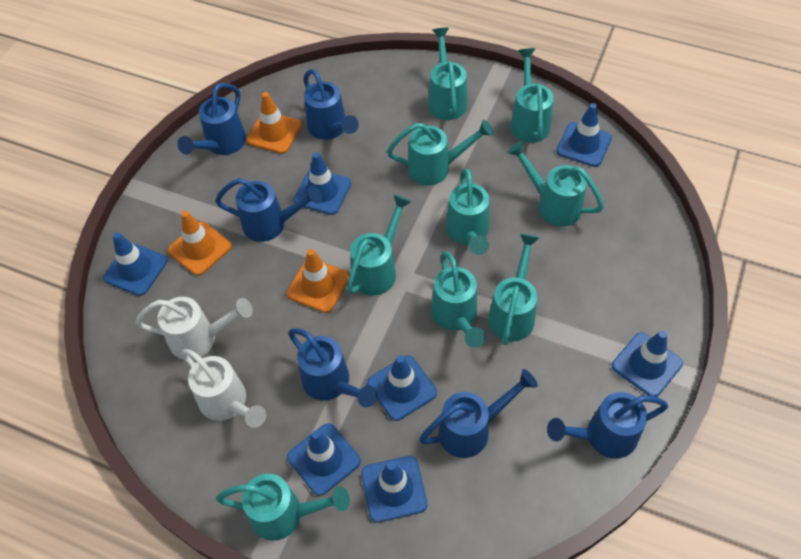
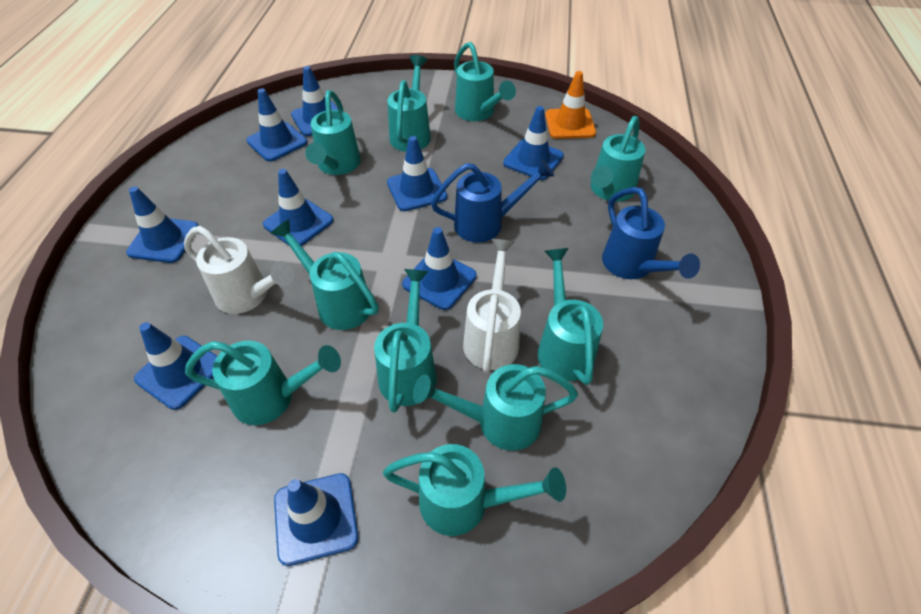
blue traffic cone: [103,232,167,296] [287,423,361,496] [294,152,351,215] [361,456,427,522] [367,355,437,421] [556,103,612,167] [612,331,683,397] = 7 -> [126,186,199,263] [134,322,217,410] [246,89,307,162] [263,169,334,246] [274,473,359,566] [291,66,338,136] [387,136,447,211] [402,227,477,310] [503,106,564,180] = 9
blue watering can: [177,83,246,155] [215,178,322,242] [288,328,377,408] [303,69,359,140] [419,369,538,458] [547,392,668,459] = 6 -> [431,159,554,243] [602,187,700,279] = 2
orange traffic cone: [168,211,232,276] [246,92,302,154] [286,249,349,313] = 3 -> [545,71,596,139] = 1
turquoise watering can: [216,474,350,541] [347,194,412,296] [387,120,494,185] [428,28,467,120] [431,251,486,348] [446,168,489,255] [488,234,539,345] [507,141,604,226] [510,48,554,143] = 9 -> [185,341,341,425] [270,219,379,330] [305,90,361,175] [374,269,437,412] [383,444,566,536] [387,55,431,152] [413,364,578,451] [454,42,516,121] [537,248,603,385] [591,116,645,202] = 10

